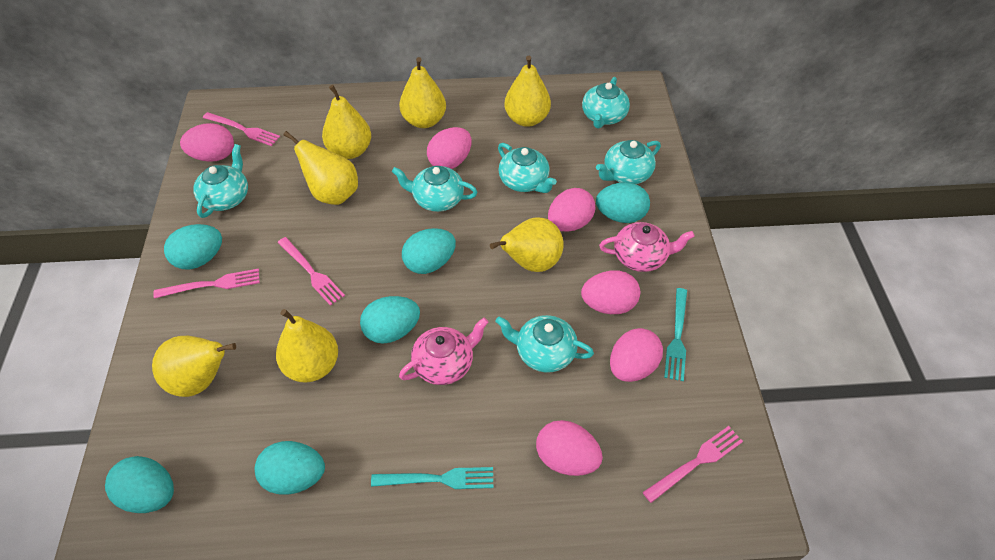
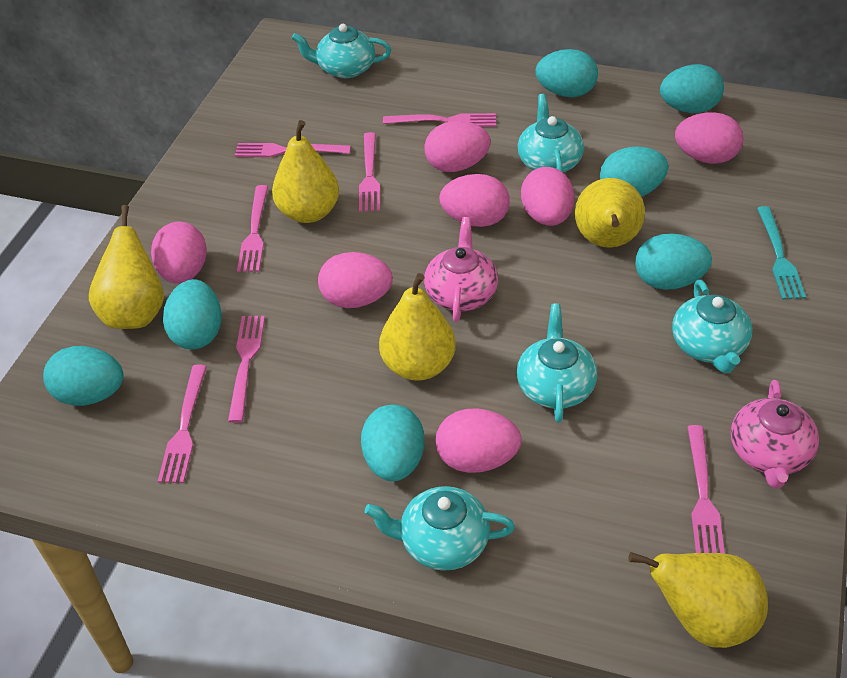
pink egg: [180,123,234,162] [427,127,472,169] [536,420,603,476] [548,188,595,232] [581,270,640,314] [610,328,663,382] = 6 -> [151,222,207,283] [318,252,393,308] [424,121,491,172] [436,408,522,473] [439,174,510,227] [521,167,574,226] [675,112,743,164] = 7
pink fork: [153,269,260,299] [203,112,280,146] [277,237,345,306] [642,426,743,503] = 4 -> [158,365,207,483] [228,316,265,423] [235,143,351,157] [237,185,268,272] [359,132,380,212] [383,113,496,127] [687,425,725,554] = 7
turquoise egg: [105,456,174,513] [164,224,222,269] [255,441,325,495] [360,296,420,344] [402,228,456,274] [596,182,650,223] = 6 -> [43,346,124,406] [163,279,222,349] [361,405,425,481] [535,49,598,97] [600,146,668,197] [635,233,712,290] [660,64,724,113] = 7
turquoise fork: [371,467,493,489] [664,288,687,381] = 2 -> [757,206,806,300] = 1
turquoise teapot: [194,144,248,218] [392,166,477,212] [495,315,594,373] [498,143,557,193] [582,77,630,129] [596,140,661,184] = 6 -> [292,24,391,78] [365,486,515,571] [516,303,597,423] [518,94,584,172] [672,280,752,373] = 5
yellow pear: [152,336,236,397] [276,309,338,383] [283,131,358,205] [322,85,371,159] [399,57,446,128] [490,217,564,272] [504,56,551,127] = 7 -> [89,205,164,329] [272,120,339,223] [379,273,456,381] [575,178,645,248] [628,552,768,648] = 5

